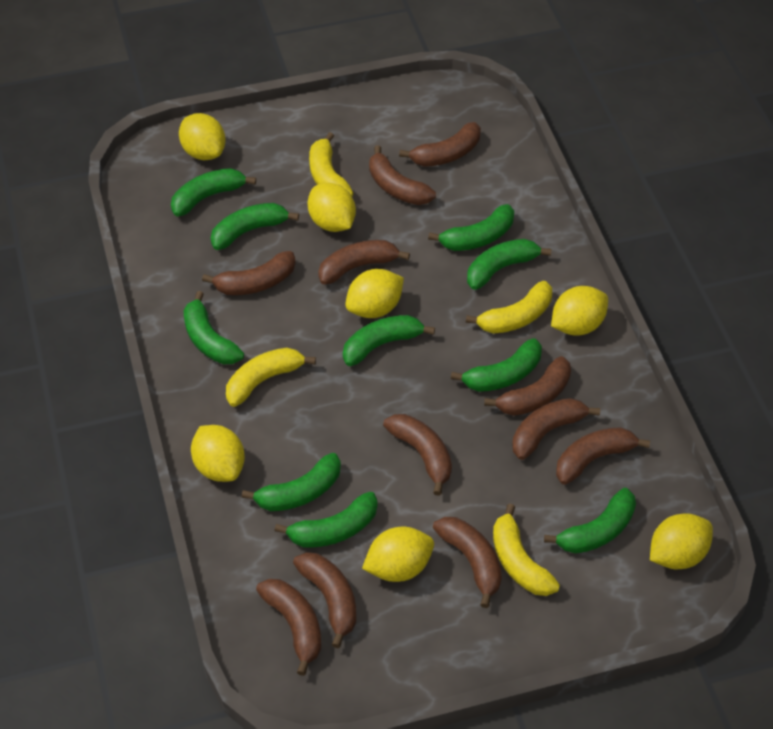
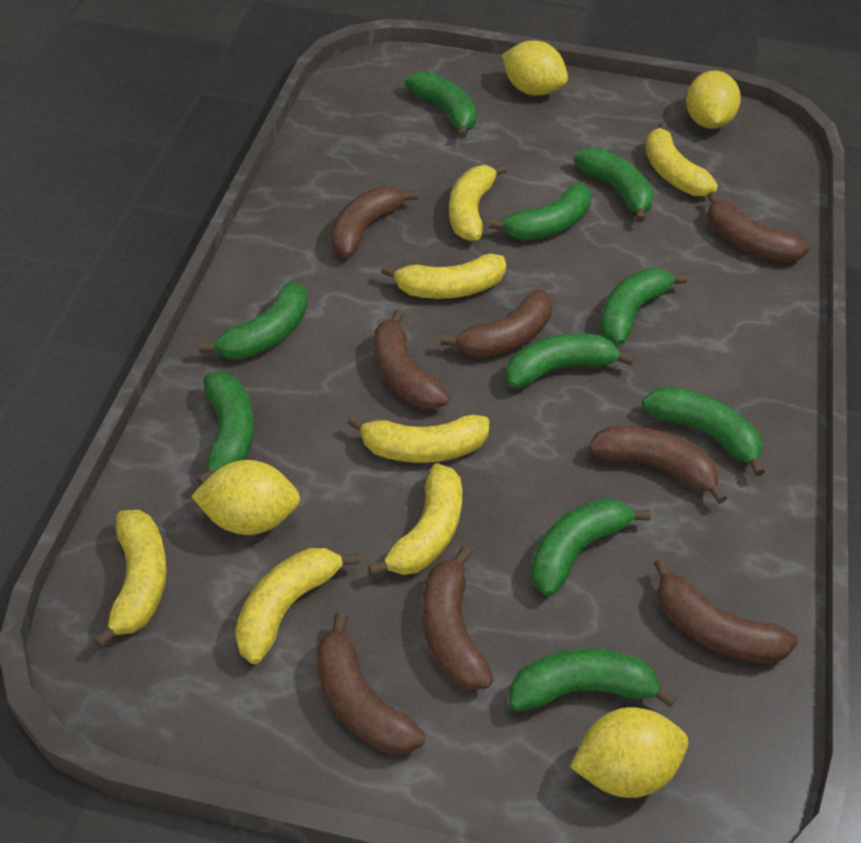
brown banana: [202,251,296,295] [256,579,321,676] [293,552,356,648] [318,240,410,285] [369,145,436,205] [383,414,452,496] [399,122,481,167] [433,517,502,608] [484,356,571,416] [512,398,600,460] [556,427,650,485] = 11 -> [316,612,425,754] [331,186,418,258] [374,309,450,410] [422,546,493,690] [441,289,553,357] [588,426,727,504] [654,558,798,664] [707,192,810,262] = 8
yellow banana: [226,348,316,407] [309,132,353,196] [466,281,552,334] [493,504,560,596] = 4 -> [94,510,167,648] [235,548,359,664] [347,415,490,463] [368,463,462,576] [381,254,506,299] [449,164,507,241] [645,122,718,196] = 7
yellow lemon: [179,113,226,160] [191,425,245,482] [308,183,356,232] [345,269,404,318] [362,527,434,582] [551,286,608,336] [650,513,713,569] = 7 -> [191,460,301,535] [502,41,568,96] [570,707,688,798] [686,70,741,129] = 4

